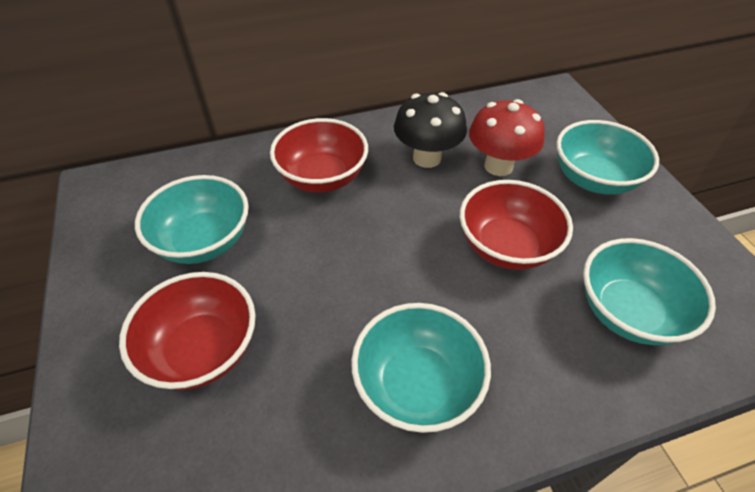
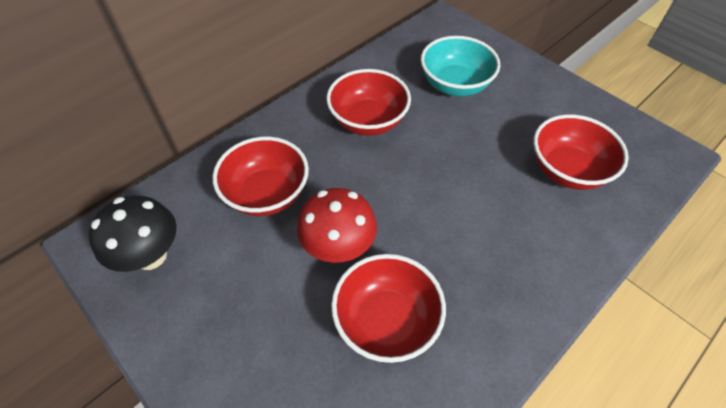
red bowl: [119,272,256,390] [270,118,368,192] [460,180,573,270] = 3 -> [213,137,309,216] [326,69,411,136] [331,254,446,363] [533,114,629,190] = 4
turquoise bowl: [135,175,249,264] [351,303,491,433] [556,120,659,195] [583,238,716,345] = 4 -> [421,36,501,96] = 1

